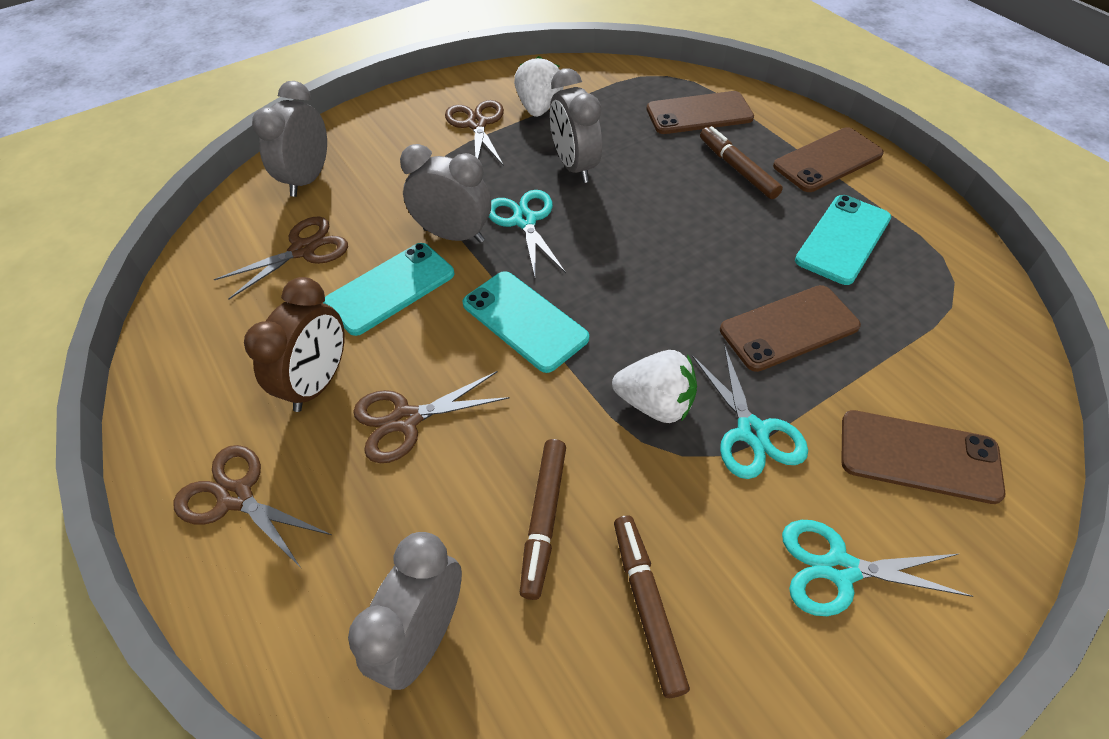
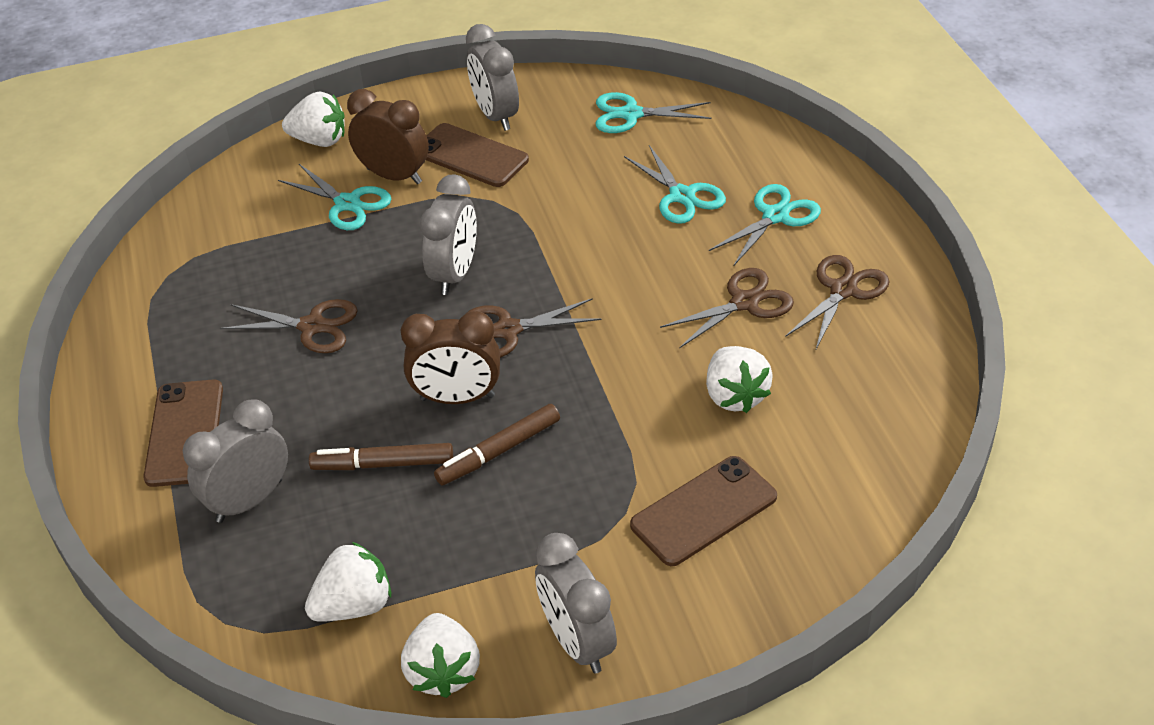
brown clock: [244,277,345,412] = 1 -> [347,89,429,184] [400,311,500,404] = 2
brown marker: [520,439,566,600] [614,515,690,698] [700,126,783,199] = 3 -> [309,443,453,470] [434,404,560,485] = 2
brown phone: [647,91,754,134] [720,285,861,372] [773,127,884,192] [841,410,1005,504] = 4 -> [143,379,223,487] [426,123,529,187] [630,456,777,566] = 3
turquoise phone: [323,243,454,336] [463,271,589,373] [795,195,891,285] = 3 -> none = 0
turquoise scissors: [489,190,566,277] [691,345,808,479] [782,520,973,616] = 3 -> [278,164,391,230] [596,92,712,133] [624,145,726,224] [709,184,821,265] = 4
white strawberry: [514,56,563,117] [612,350,697,423] = 2 -> [282,91,345,147] [305,542,391,622] [401,613,480,698] [706,346,773,413] = 4

